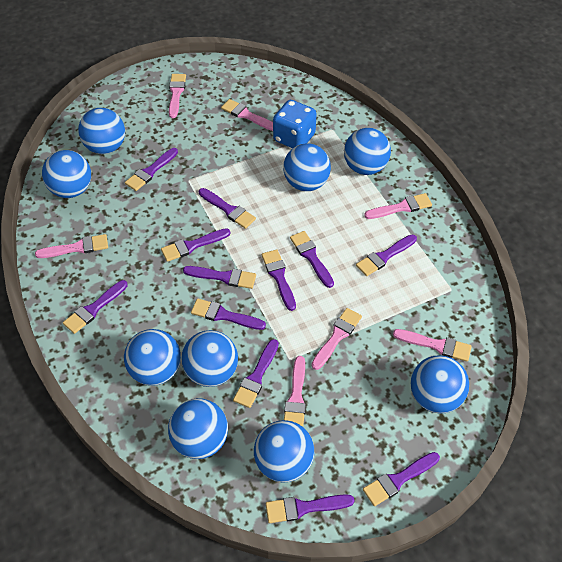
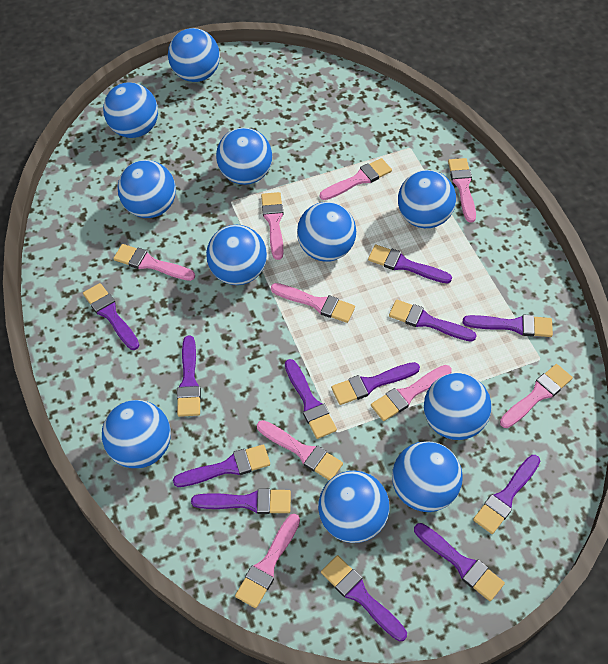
blue ball: [42,150,91,198] [78,108,125,154] [124,329,181,386] [168,398,228,459] [181,330,238,387] [254,420,314,482] [283,143,331,191] [344,128,391,175] [410,355,469,414] = 9 -> [102,400,171,468] [103,82,158,138] [118,160,176,218] [168,28,220,82] [206,225,267,285] [216,128,272,185] [297,202,356,262] [318,471,390,543] [392,441,463,512] [398,170,456,228] [424,373,492,440] = 11
blue dice: [273,100,317,148] = 1 -> none = 0
pink brush: [35,234,108,258] [169,74,186,118] [221,99,273,131] [284,356,306,427] [311,308,362,370] [364,193,432,219] [393,329,472,362] = 7 -> [113,244,195,281] [235,514,300,608] [257,420,343,480] [261,192,283,260] [271,283,355,323] [320,158,392,200] [371,365,452,421] [448,158,476,222] [500,364,573,428] = 9

